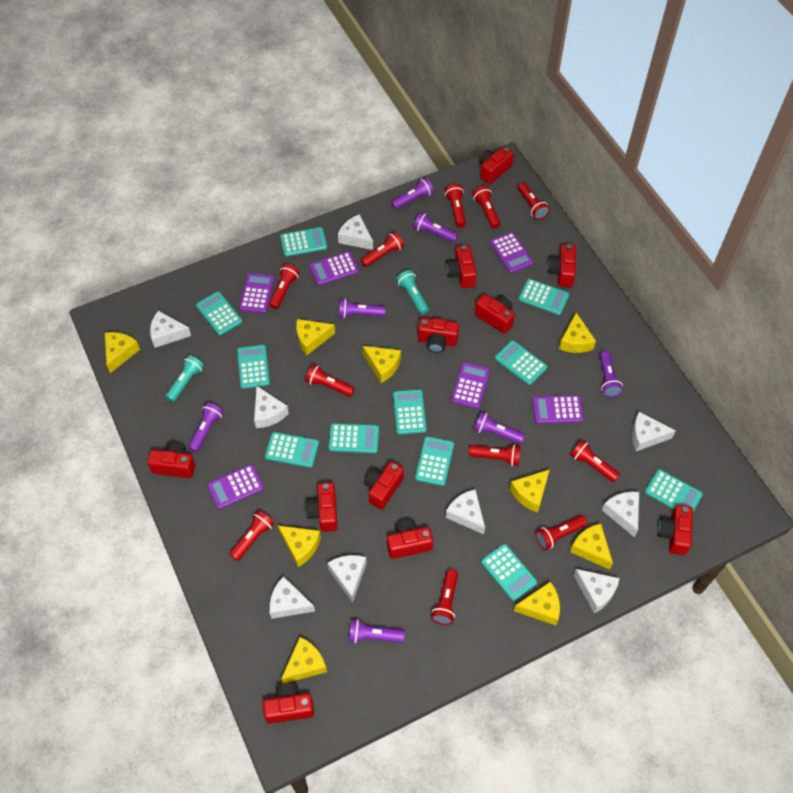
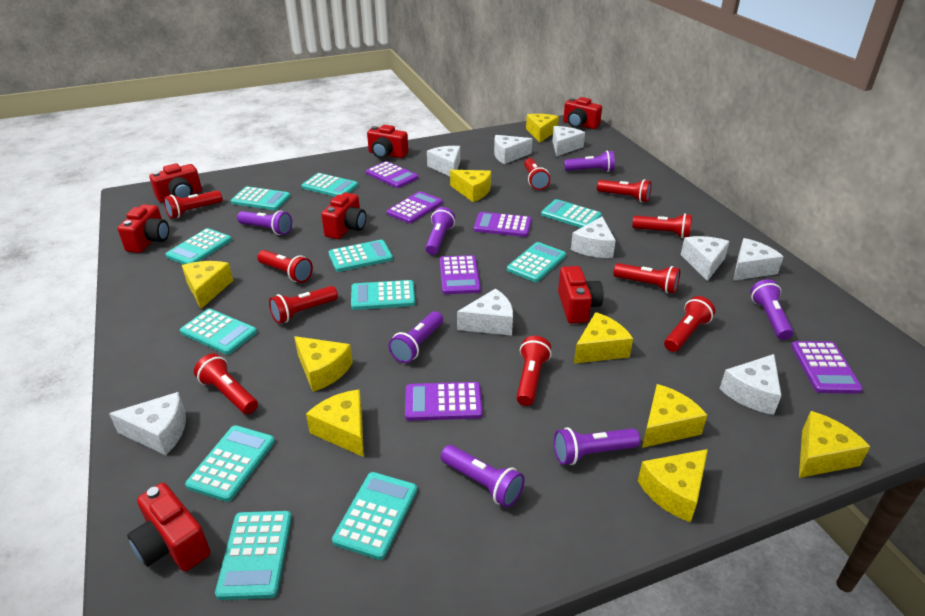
red camera: [147,442,195,478] [263,683,314,724] [305,482,338,532] [364,461,404,510] [387,520,433,559] [418,318,459,353] [446,245,477,288] [475,294,515,334] [479,146,514,184] [547,244,576,287] [658,505,693,555] = 11 -> [118,204,169,253] [127,483,210,572] [149,163,202,202] [321,192,366,239] [367,125,408,159] [558,266,604,324] [563,97,602,129] = 7
red flashlight: [229,510,275,561] [269,264,300,309] [305,364,355,397] [361,232,404,267] [431,569,458,625] [445,184,466,227] [469,444,520,466] [472,186,500,229] [518,182,550,220] [535,515,587,550] [570,440,620,482] = 11 -> [164,191,222,219] [194,353,258,414] [257,250,313,283] [269,286,338,324] [516,336,551,406] [524,158,550,190] [597,179,652,202] [613,263,680,294] [632,213,692,238] [664,296,715,352] = 10
turquoise flashlight: [165,355,204,402] [396,270,429,314] = 2 -> none = 0

